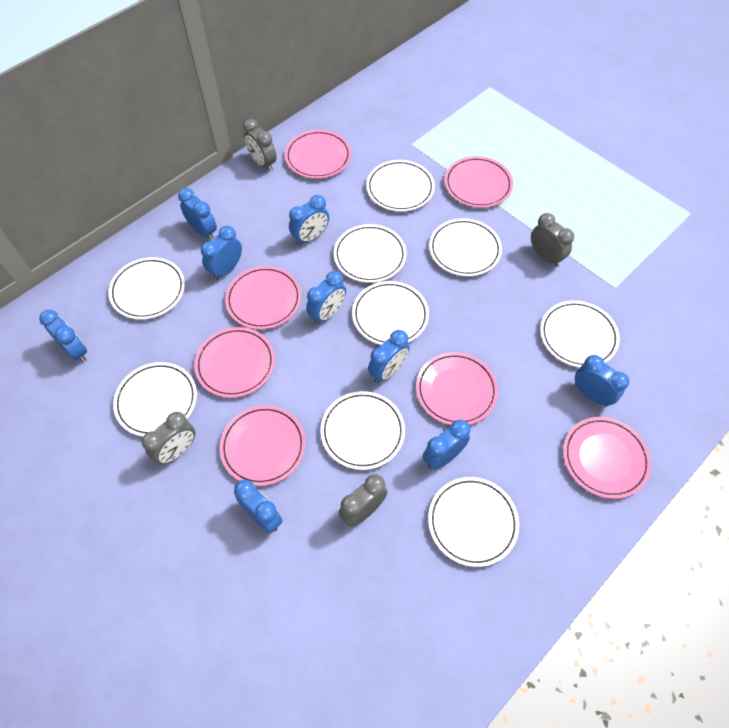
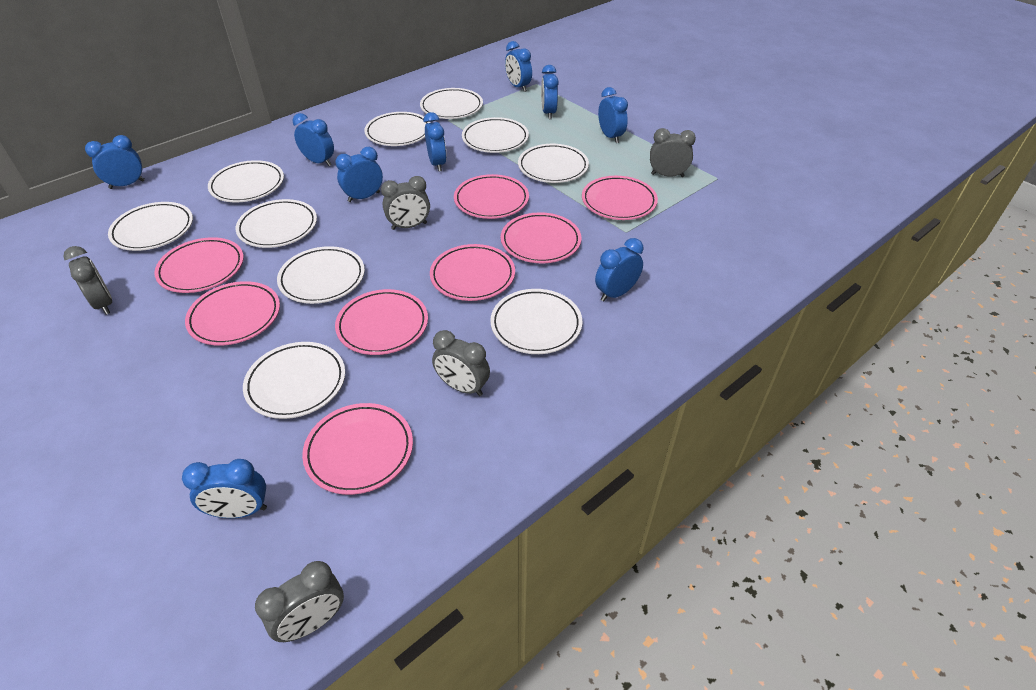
grey clock: [142,412,195,465] [243,119,277,171] [339,474,388,527] [531,213,574,267] = 4 -> [63,246,112,315] [255,561,344,642] [381,176,430,230] [432,330,490,396] [650,128,696,177] = 5
pink plate: [194,327,275,398] [220,405,306,486] [225,266,301,329] [285,130,351,179] [416,352,498,425] [445,156,513,208] [563,417,651,499] = 7 -> [154,237,244,293] [185,281,280,346] [302,403,413,495] [335,289,428,355] [430,244,515,301] [454,174,529,219] [501,212,581,263] [582,176,658,220] = 8
white plate: [108,257,185,320] [113,362,197,437] [320,391,405,470] [334,224,407,283] [352,281,429,345] [366,160,435,212] [428,477,519,567] [429,218,502,276] [540,301,620,368] = 9 -> [108,202,193,251] [208,160,284,202] [236,199,317,248] [243,342,345,419] [277,246,365,304] [364,112,430,146] [420,88,483,119] [462,117,529,153] [490,289,582,354] [518,144,589,183] = 10

